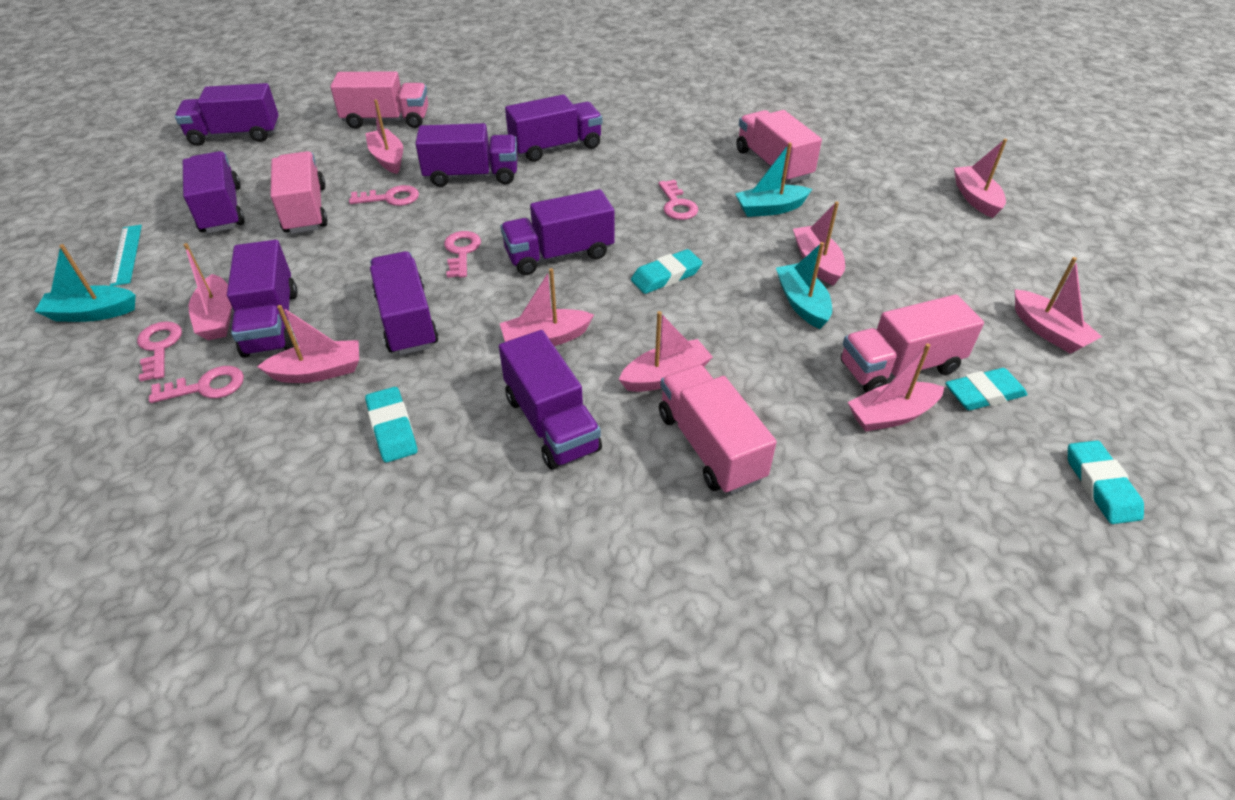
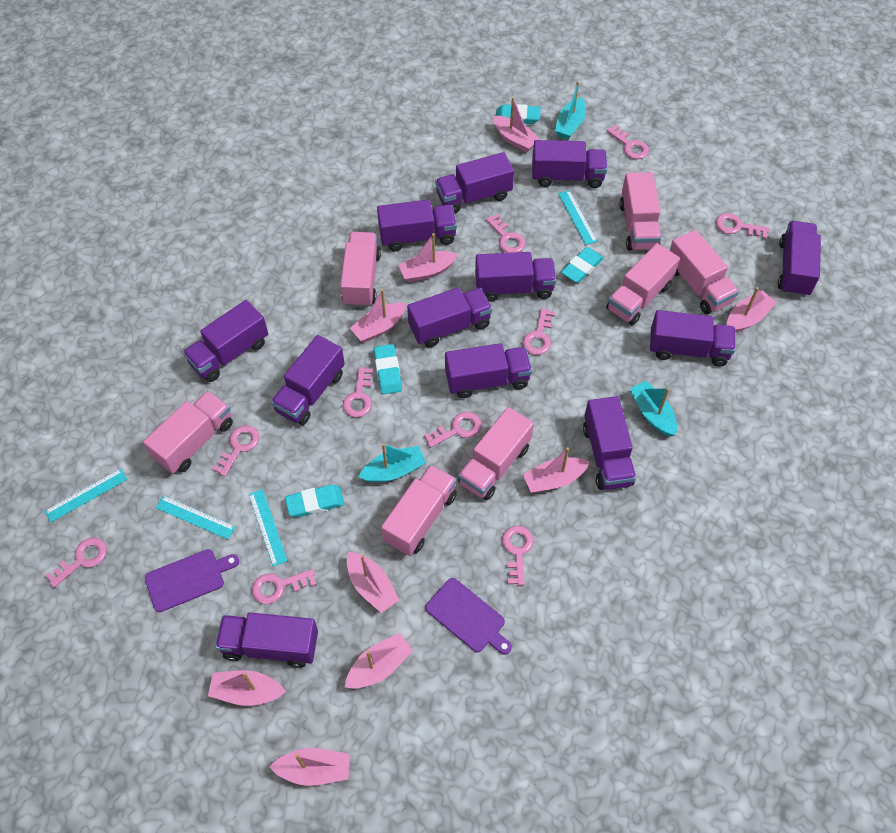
pink key: [137,321,182,382] [149,366,244,403] [349,185,419,206] [444,231,481,278] [658,180,698,220] = 5 -> [45,538,107,588] [212,425,259,477] [252,569,316,604] [343,367,373,417] [424,412,481,448] [486,214,525,253] [502,526,534,586] [523,308,555,355] [607,125,649,159] [716,213,769,239] = 10
pink truck: [270,151,328,234] [330,71,428,129] [659,365,777,495] [737,110,822,183] [841,295,984,393] = 5 -> [143,391,233,474] [340,232,381,307] [381,464,457,556] [458,407,534,500] [606,243,680,325] [619,172,661,251] [670,230,739,314] = 7
purple cutting board: none = 0 -> [145,549,239,612] [425,578,512,655] = 2
purple truck: [175,83,279,146] [183,151,244,233] [227,240,297,358] [370,251,439,355] [415,123,517,187] [499,330,602,470] [500,189,614,275] [505,95,602,162] = 8 -> [183,300,268,382] [215,612,318,668] [271,335,345,425] [377,200,457,251] [407,288,492,347] [435,152,514,214] [445,343,532,398] [475,252,556,302] [532,140,607,188] [583,396,636,490] [650,310,736,366] [777,221,821,297] = 12
turquoise ruler: [110,225,142,286] = 1 -> [45,469,127,522] [156,496,235,539] [249,489,287,567] [558,190,597,245] = 4

